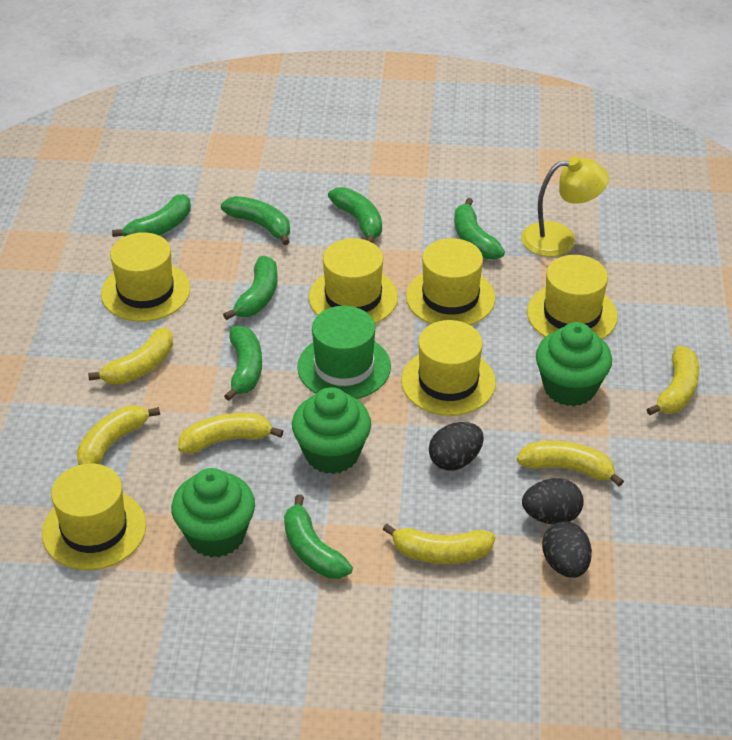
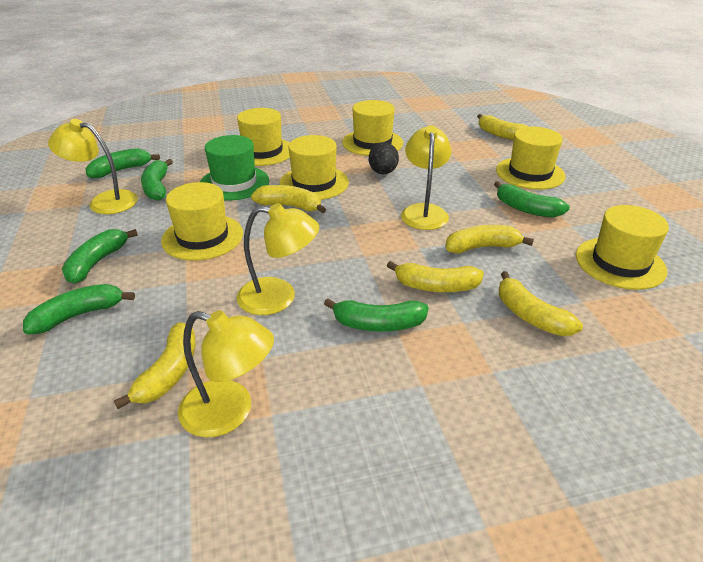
black egg: [429,422,484,471] [522,478,584,525] [542,521,592,578] = 3 -> [369,142,399,174] = 1
green banana: [112,194,191,237] [221,196,290,245] [223,256,277,320] [224,326,262,401] [284,495,353,579] [328,187,382,243] [454,198,505,260] = 7 -> [23,284,135,334] [62,229,138,284] [85,148,160,179] [141,159,173,201] [324,298,429,332] [494,181,570,218] = 6
green cupcake: [171,468,255,558] [292,387,371,474] [536,322,612,406] = 3 -> none = 0
yellow lamp: [521,156,609,257] = 1 -> [48,119,138,214] [178,310,274,437] [237,203,319,315] [401,125,452,230] = 4

